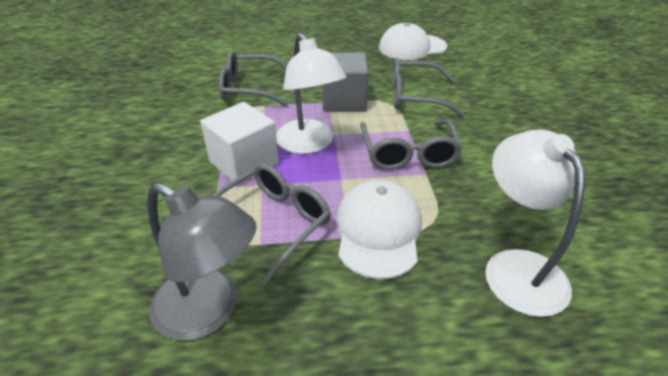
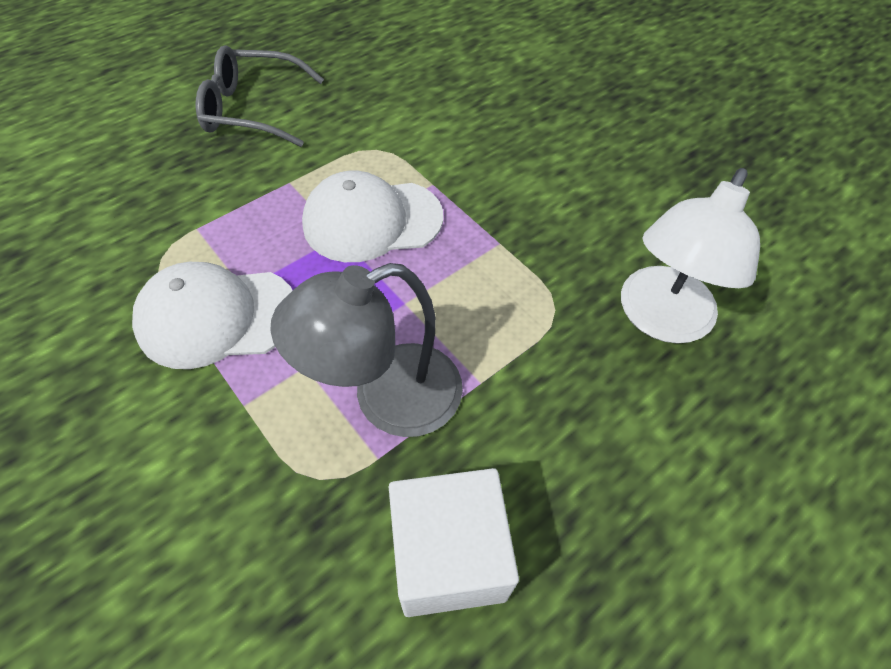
grey cube: [322,53,369,112] = 1 -> none = 0
grey glasses: [213,163,331,286] [219,51,288,107] [360,119,463,170] [393,58,464,117] = 4 -> [196,45,324,147] = 1
white lamp: [276,33,347,154] [485,130,585,317] = 2 -> [621,168,760,343] = 1

